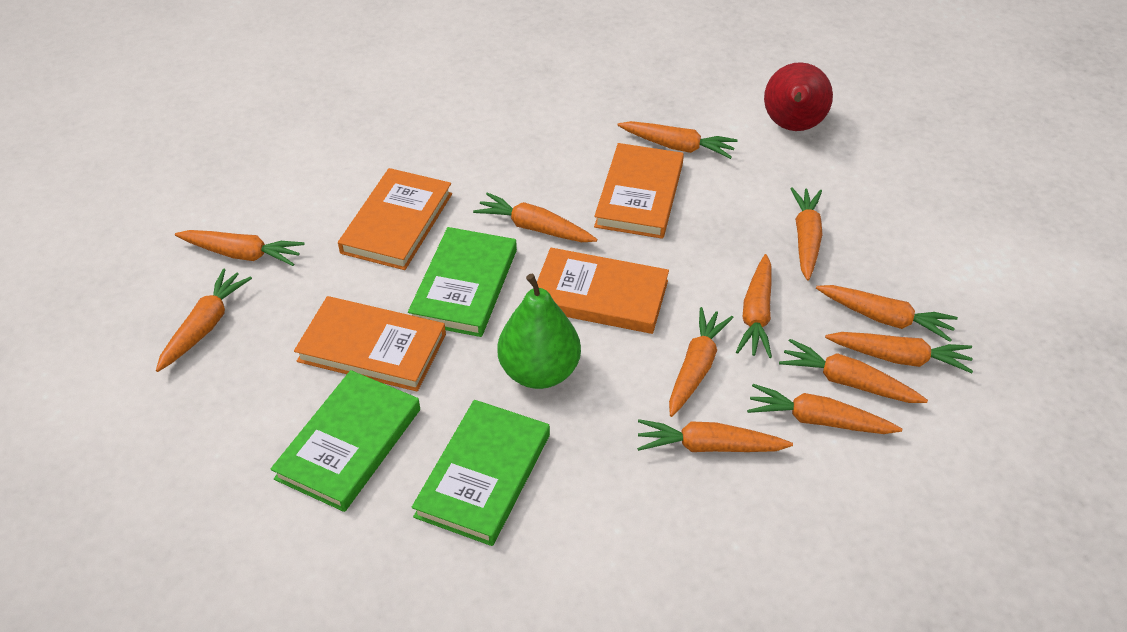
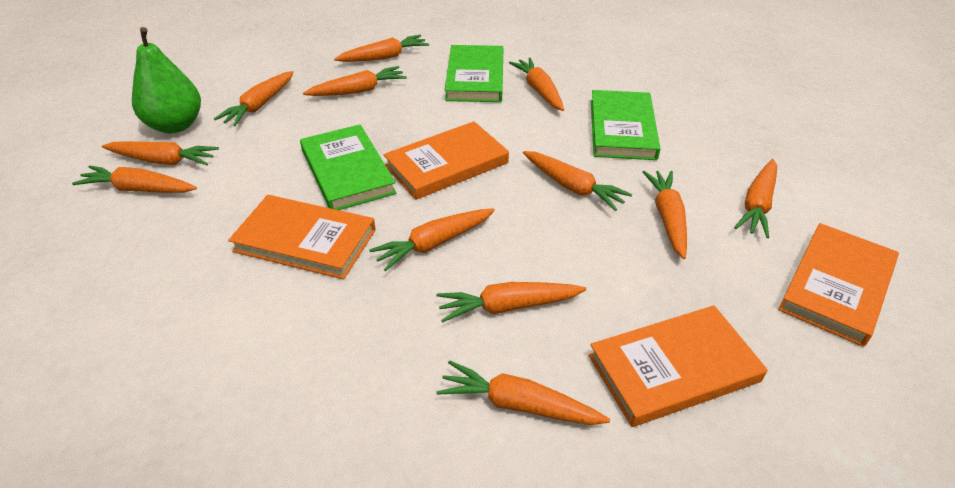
red pear: [764,62,833,131] = 1 -> none = 0

